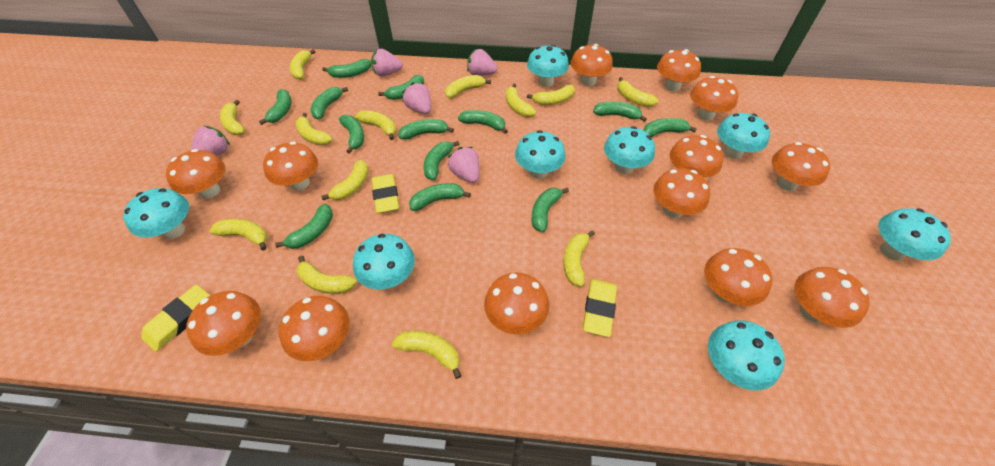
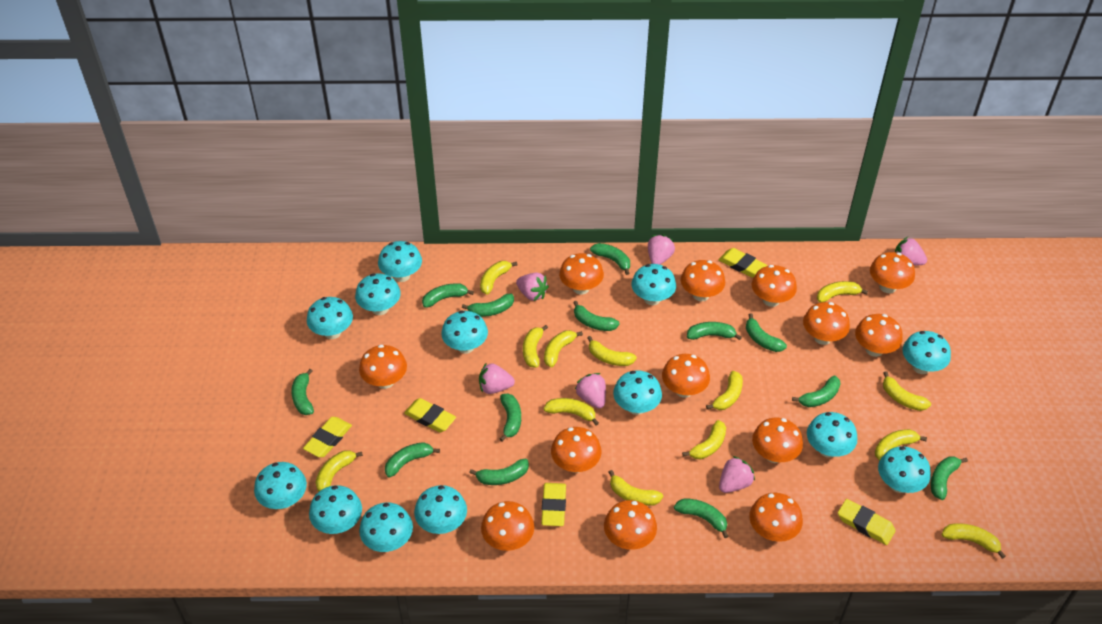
pink strawberry: [191,126,230,156] [371,49,403,76] [402,82,431,114] [448,147,479,183] [467,49,498,76] = 5 -> [479,363,515,394] [516,272,549,301] [575,373,606,409] [648,235,675,265] [719,456,755,493] [895,237,927,265] = 6
turquoise mushroom: [123,188,189,239] [353,234,415,290] [515,130,566,179] [527,45,569,87] [604,126,655,174] [708,320,785,390] [717,113,770,159] [878,208,951,261] = 8 -> [254,462,307,509] [307,297,353,339] [309,485,362,534] [355,273,401,315] [359,502,413,552] [378,241,422,282] [414,485,467,534] [441,310,488,354] [613,370,662,415] [631,264,676,305] [807,412,857,458] [878,446,930,493] [903,331,951,374] = 13
yellow eraser: [141,284,210,352] [372,174,400,213] [583,279,617,337] = 3 -> [303,417,352,457] [404,398,456,433] [541,483,566,526] [718,248,767,278] [838,499,896,545] = 5

